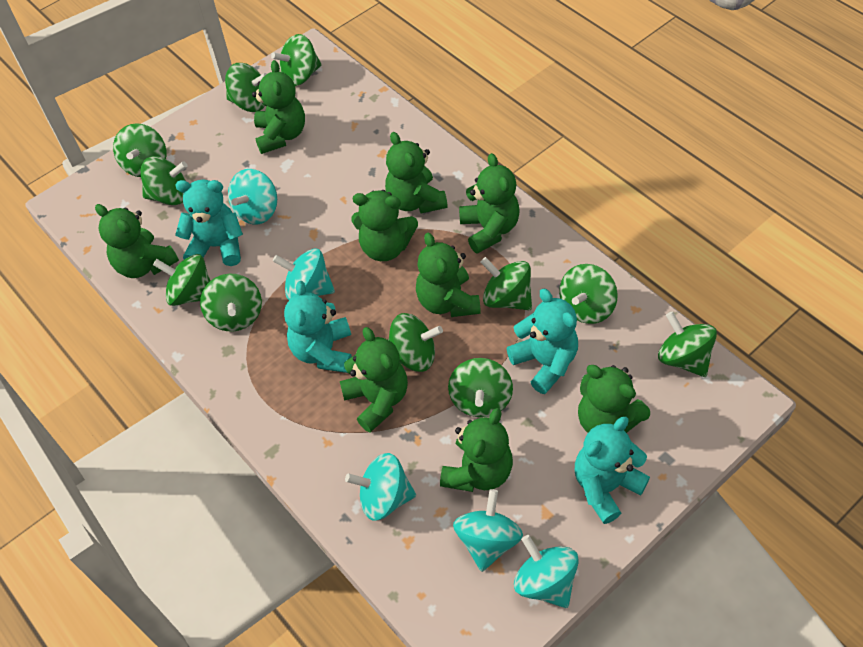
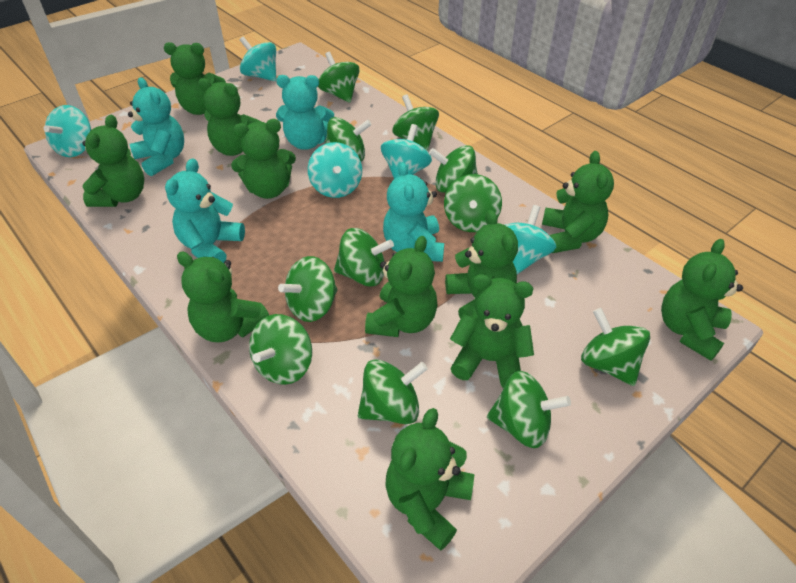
green teddy bear: [95,204,179,278] [252,60,305,154] [340,327,408,433] [351,190,418,261] [385,132,448,213] [416,232,481,317] [440,408,513,492] [459,153,520,254] [578,365,650,433] = 9 -> [83,115,144,207] [164,42,226,115] [177,252,269,342] [198,78,261,156] [231,119,296,199] [365,236,438,337] [385,408,474,551] [445,210,518,319] [450,274,534,388] [542,151,614,253] [661,239,743,361] = 11

